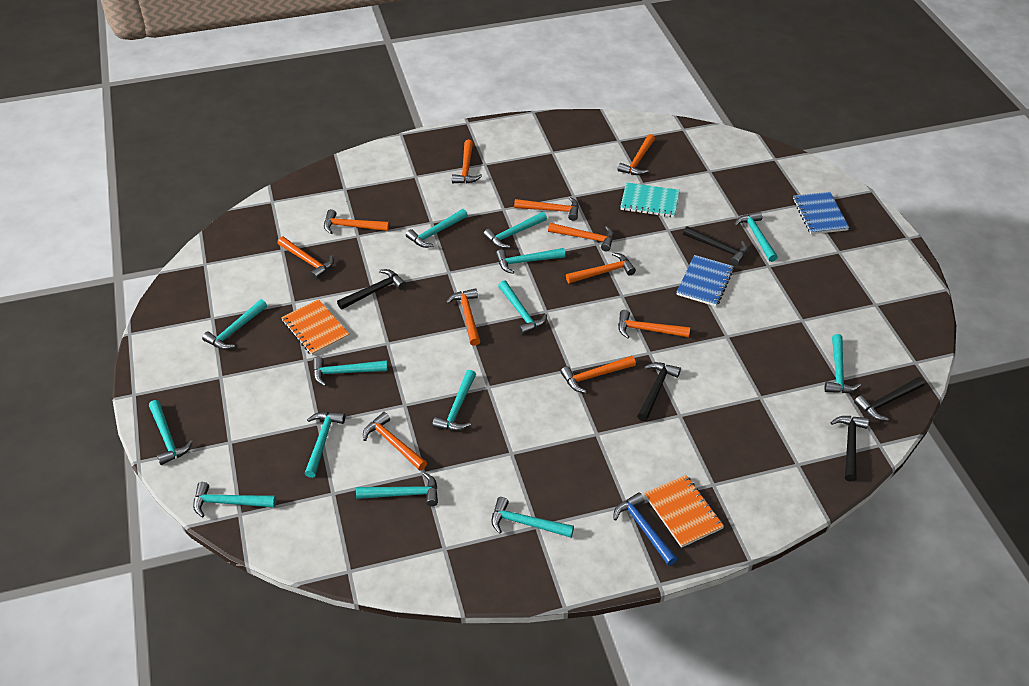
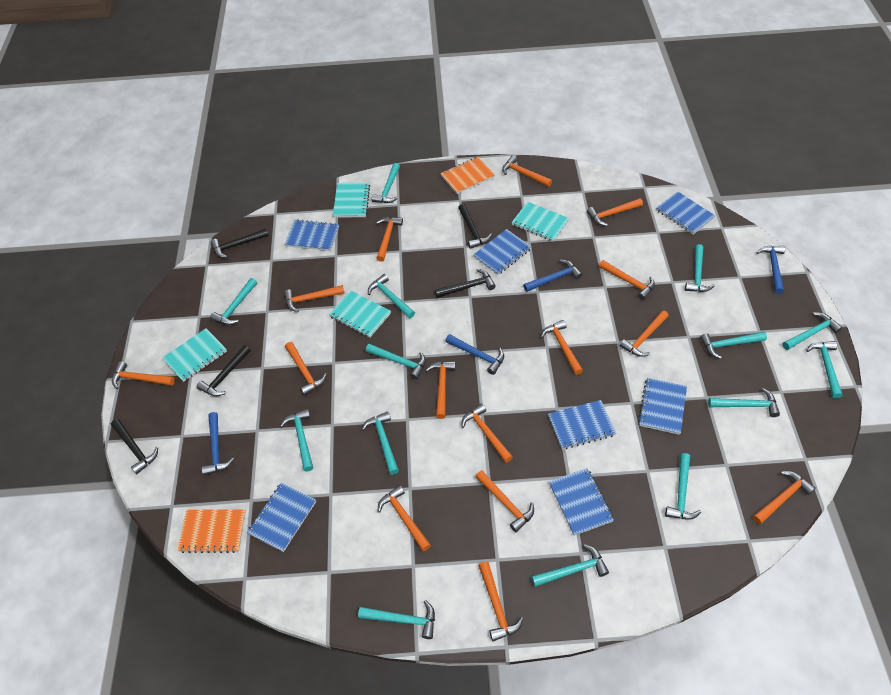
blue hammer: [613,493,677,566] = 1 -> [201,412,234,476] [445,334,504,375] [523,260,582,292] [757,246,785,294] = 4
blue notebook: [676,255,734,306] [793,192,849,234] = 2 -> [247,482,316,552] [285,219,339,251] [473,229,532,275] [548,400,616,449] [549,468,614,536] [638,378,687,435] [656,191,715,235] = 7
orange hammer: [278,237,334,280] [324,209,390,234] [363,412,427,471] [446,288,480,346] [452,140,482,183] [514,197,579,221] [548,223,614,252] [560,356,636,393] [566,252,636,283] [618,134,655,175] [618,310,690,339] = 11 -> [112,361,175,389] [284,285,345,312] [285,342,327,395] [376,217,403,262] [377,485,431,551] [425,361,455,419] [461,404,513,463] [475,470,534,532] [478,561,523,642] [502,155,552,187] [541,320,583,375] [587,198,643,226] [599,260,655,300] [620,310,669,357] [753,471,816,525] = 15
turquoise notebook: [620,182,680,217] = 1 -> [162,328,227,382] [329,290,391,338] [333,183,370,218] [512,202,569,242] = 4

